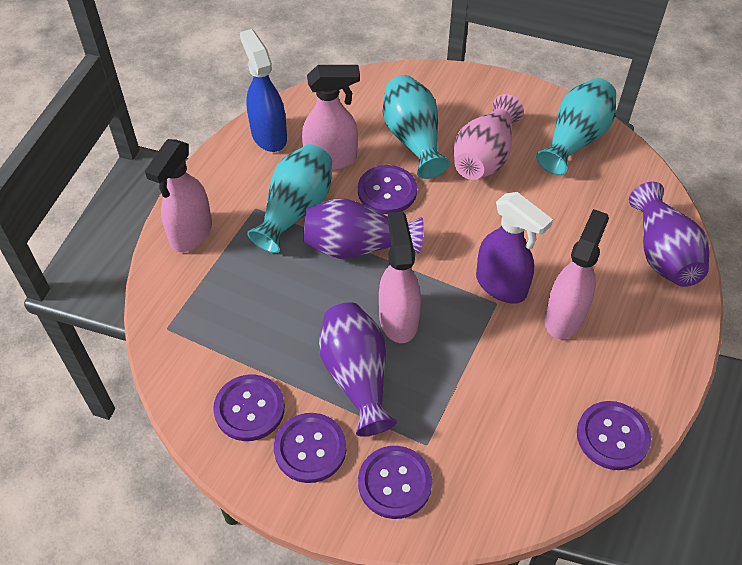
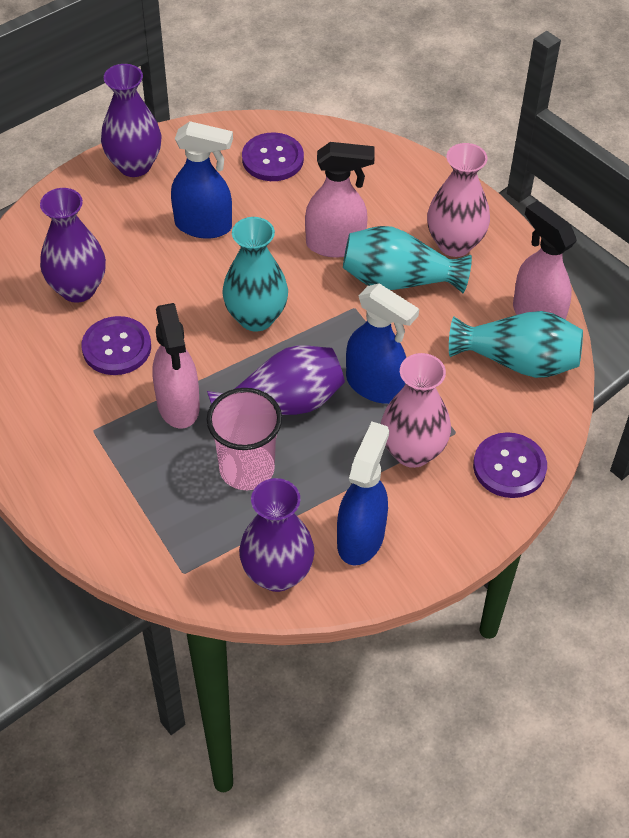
blue spray bottle: [240,29,287,152] = 1 -> [171,121,233,239] [337,422,389,566] [346,283,419,404] = 3
pink cup: none = 0 -> [207,388,282,490] = 1
pink spray bottle: [145,139,212,252] [302,65,360,170] [379,211,421,343] [544,209,609,339] = 4 -> [152,303,200,429] [305,142,375,258] [513,201,577,320] = 3
pink vase: [454,94,524,180] = 1 -> [381,353,451,468] [427,143,490,257] = 2
purple button: [213,374,285,441] [274,413,346,483] [358,165,417,214] [358,446,432,519] [577,401,651,470] = 5 -> [81,316,151,375] [242,132,304,181] [473,432,547,498] = 3
purple spray bottle: [476,192,553,304] = 1 -> none = 0
purple vase: [303,199,424,259] [319,302,397,437] [629,182,710,287] = 3 -> [40,188,106,303] [101,64,162,177] [207,345,345,415] [239,478,314,592] = 4

